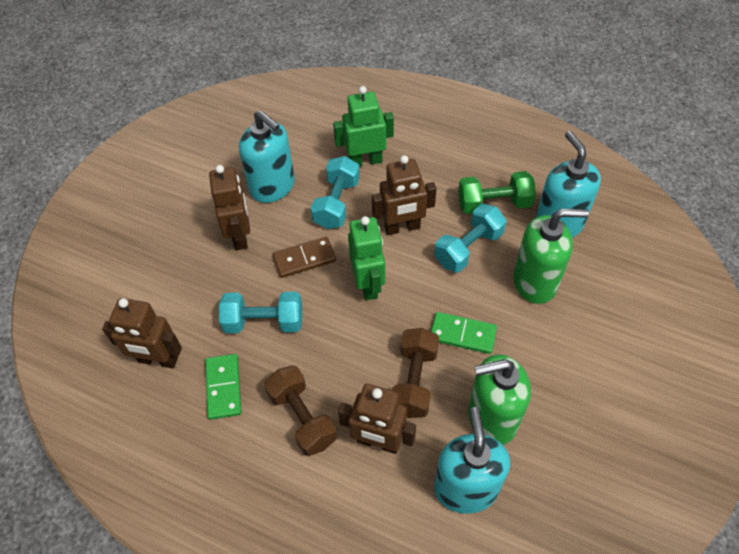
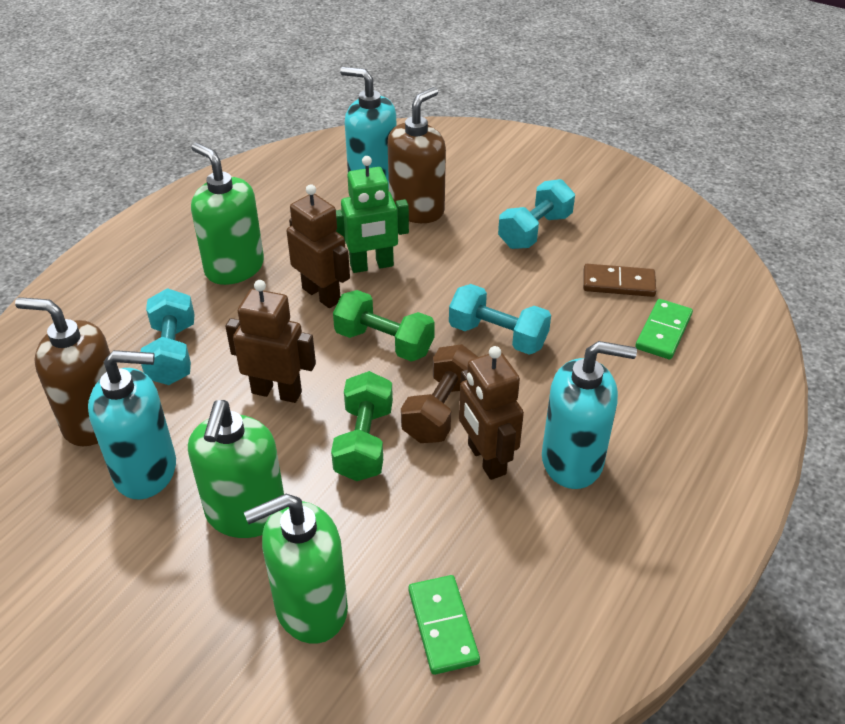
brown dumbbell: [264,365,337,456] [392,328,439,418] = 2 -> [401,344,478,443] = 1
brown robot: [102,298,182,369] [209,165,250,250] [338,384,416,454] [372,155,436,235] = 4 -> [225,280,316,403] [287,184,350,308] [459,346,524,480] = 3
brown soap dispenser: none = 0 -> [15,297,110,446] [387,87,446,223] = 2
green dumbbell: [458,171,536,214] = 1 -> [331,371,393,481] [333,290,435,362] = 2
green robot: [333,86,394,167] [348,216,385,300] = 2 -> [336,156,409,273] = 1
green soap dispenser: [468,354,531,445] [513,209,589,304] = 2 -> [188,400,284,538] [191,143,264,285] [244,494,348,644] = 3

